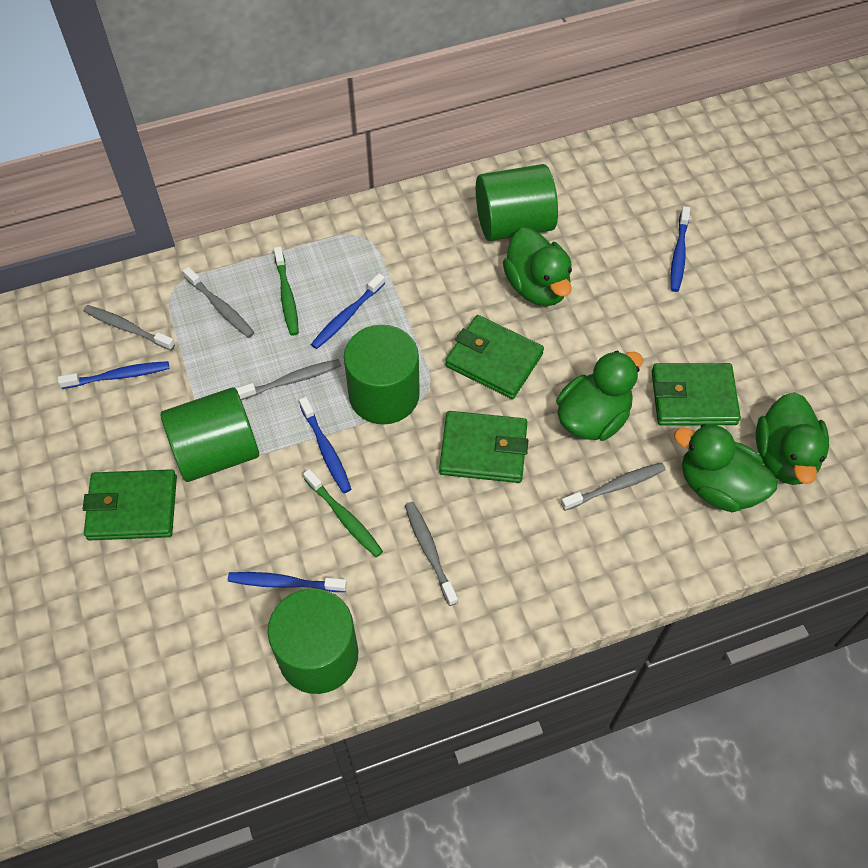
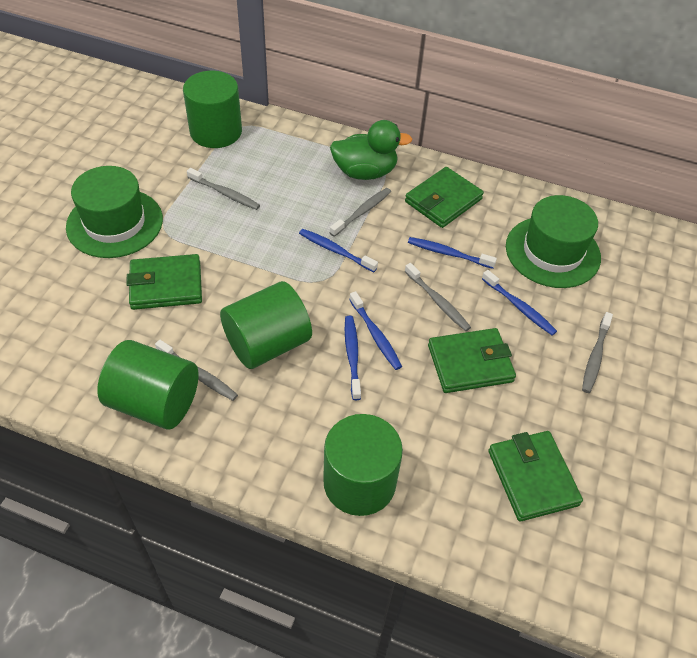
green duck: [503,227,572,306] [556,351,643,441] [674,424,777,512] [756,392,829,485] = 4 -> [330,120,412,180] = 1
green hat: none = 0 -> [66,166,163,258] [506,195,601,288] = 2
green toothbrush: [274,247,299,336] [303,469,383,557] = 2 -> none = 0

